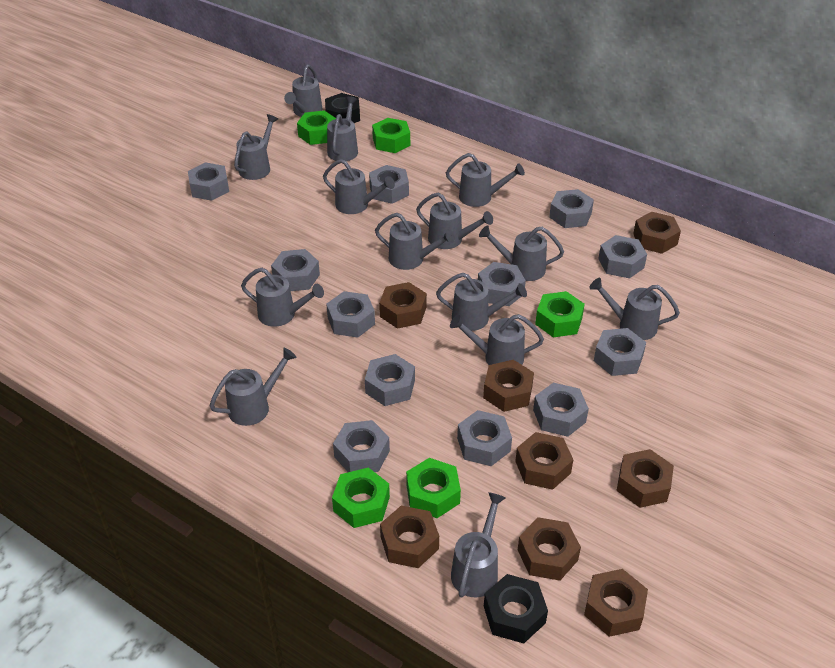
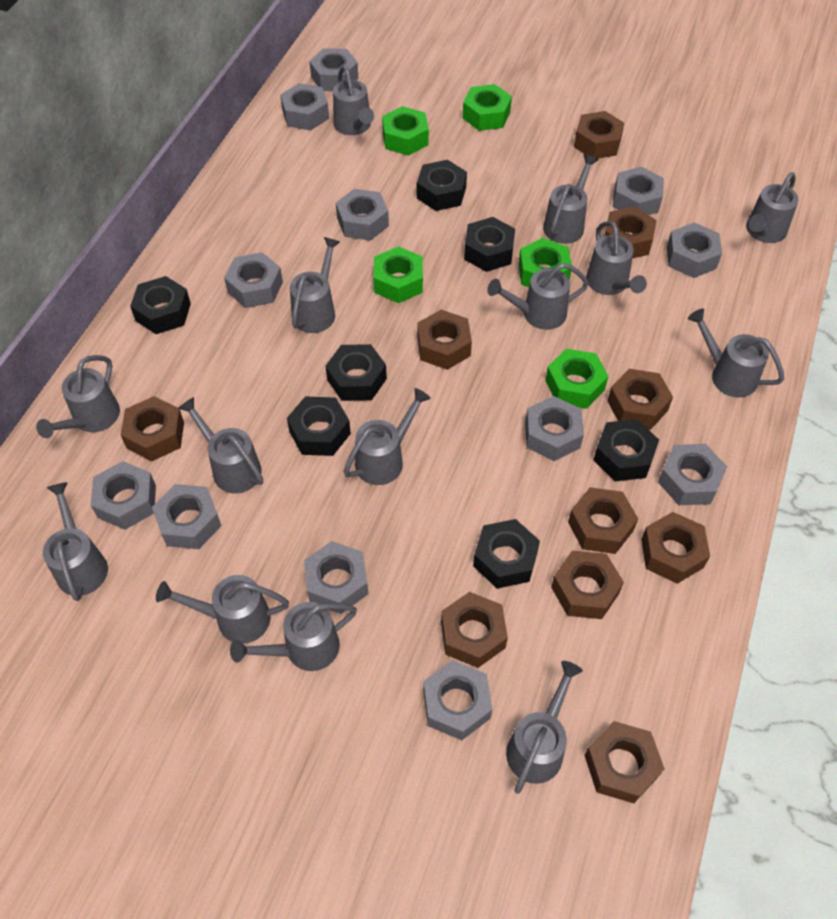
black nut: [325,93,360,123] [484,574,548,643] = 2 -> [130,276,191,334] [287,396,351,456] [325,344,387,401] [417,160,467,211] [464,217,515,272] [473,519,540,589] [594,419,659,482] = 7
brown nut: [379,282,427,329] [380,506,439,568] [483,360,534,412] [515,432,573,490] [518,517,581,581] [584,569,648,637] [617,449,674,508] [633,212,681,254] = 8 -> [121,396,184,461] [417,310,472,370] [441,592,508,668] [551,551,624,619] [568,487,638,554] [574,111,624,159] [584,721,665,803] [604,207,657,258] [607,369,673,430] [641,512,710,584] = 10

